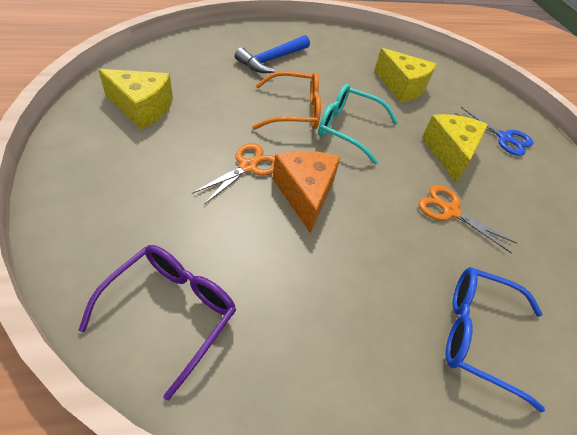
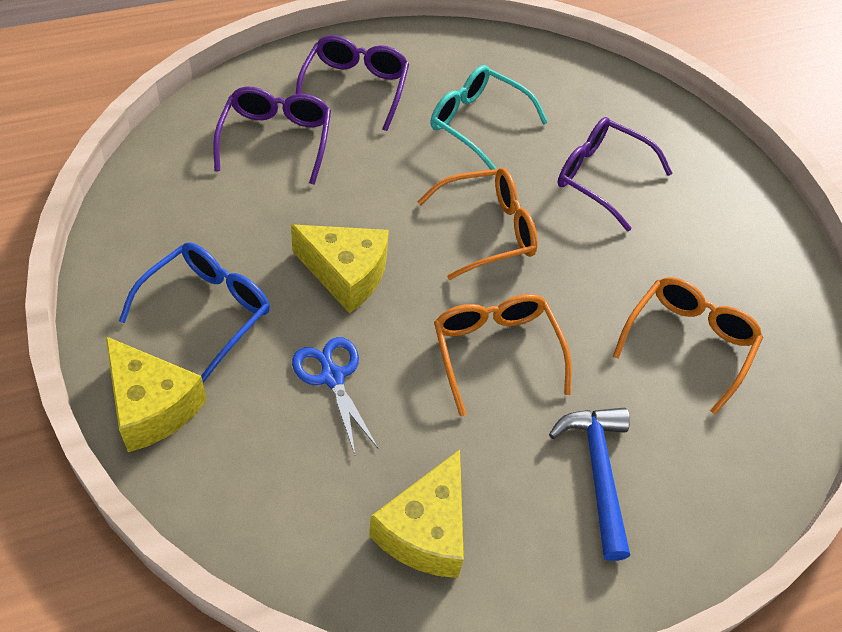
orange cheese: [272,151,341,234] = 1 -> none = 0
orange glasses: [252,71,321,130] = 1 -> [417,168,538,280] [434,294,572,416] [613,277,763,415] = 3
orange scissors: [192,143,275,205] [419,185,517,254] = 2 -> none = 0
purple glasses: [78,245,236,400] = 1 -> [213,87,331,185] [296,35,409,131] [558,117,673,231] = 3

